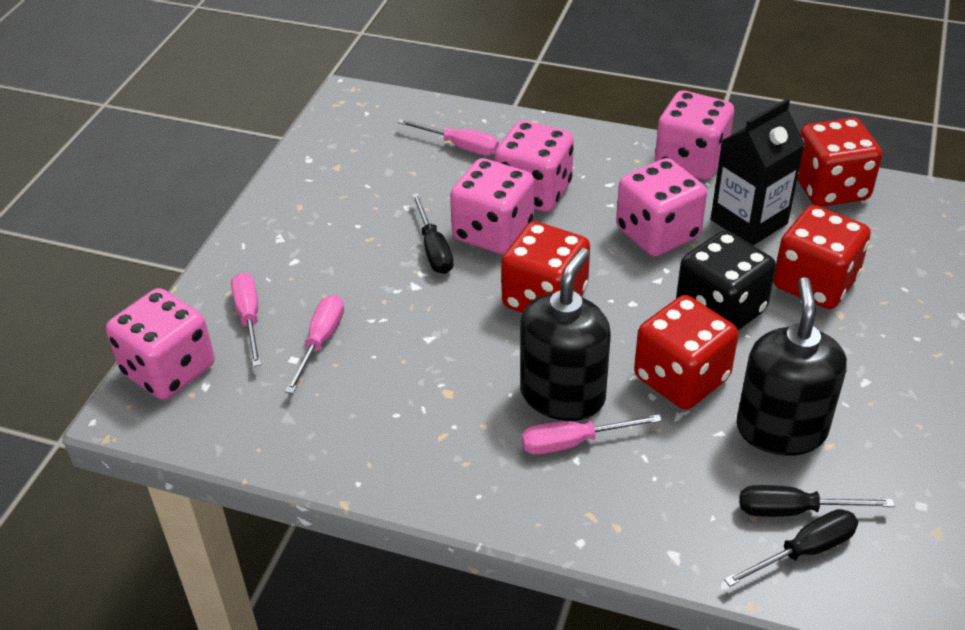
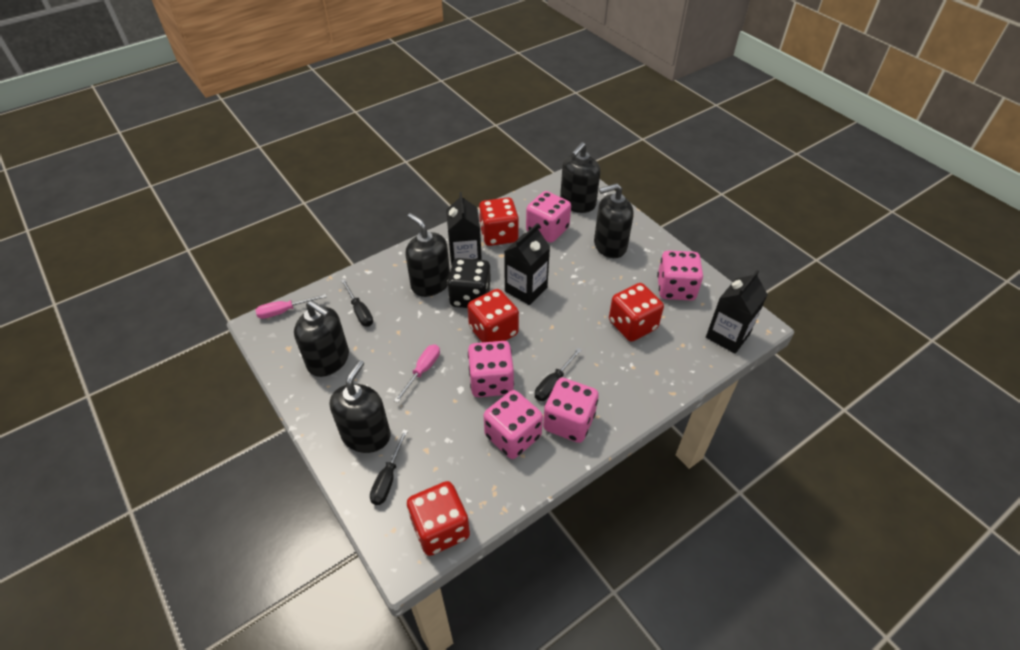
black carton: [711,99,805,245] = 1 -> [446,192,482,266] [504,224,550,305] [706,270,768,354] = 3
black soap dispenser: [520,248,611,421] [736,277,847,456] = 2 -> [294,300,349,377] [330,360,391,453] [405,213,450,297] [560,142,600,213] [594,183,634,258] = 5
pink screwdriver: [231,273,261,367] [285,295,344,394] [398,119,499,155] [521,414,662,455] = 4 -> [255,294,327,319] [394,345,440,403] = 2

